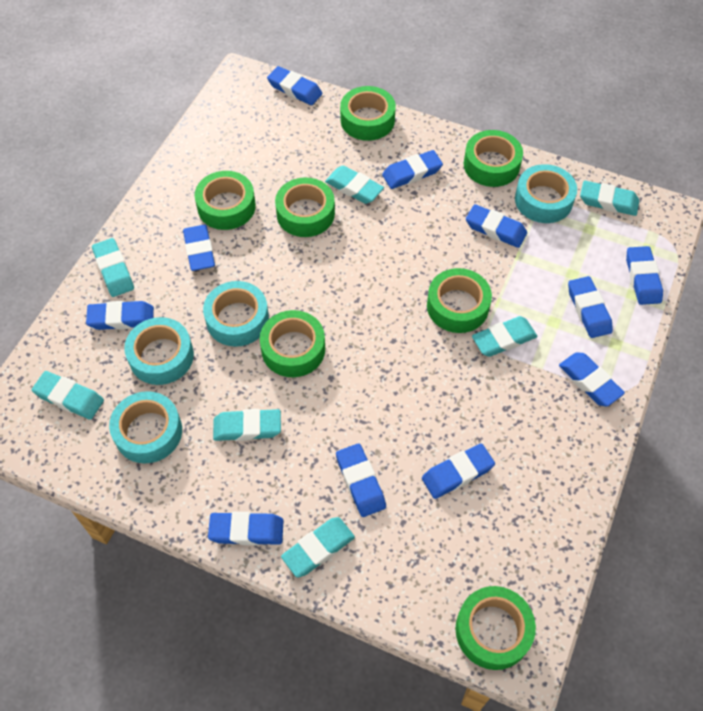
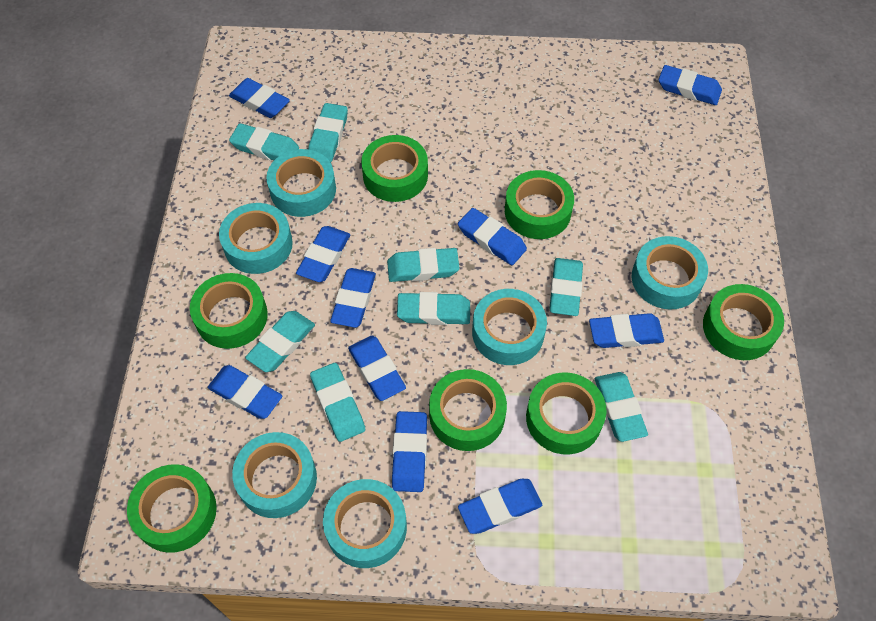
blue eraser: [86,301,154,330] [183,225,215,271] [208,512,284,545] [267,66,322,105] [336,443,386,517] [382,150,443,189] [422,443,495,499] [466,204,527,248] [559,352,625,406] [568,276,613,338] [626,246,663,305] = 11 -> [208,365,282,419] [229,78,290,118] [296,226,350,282] [330,268,376,328] [348,336,406,401] [392,411,427,492] [458,208,527,265] [458,479,542,534] [589,313,664,348] [659,65,722,105] = 10
turquoise eraser: [32,371,104,420] [92,238,134,297] [213,409,281,441] [281,517,355,577] [325,165,384,204] [472,316,537,357] [580,181,639,216] = 7 -> [229,123,299,161] [245,311,315,372] [308,103,348,162] [310,363,365,442] [387,248,459,282] [397,292,470,325] [549,258,583,316] [595,372,648,442] = 8
turquoise tape: [109,391,182,463] [124,317,194,385] [203,281,269,347] [515,164,577,223] = 4 -> [219,203,293,274] [232,432,317,518] [266,149,336,217] [323,479,407,568] [472,289,547,365] [632,236,708,310] = 6

